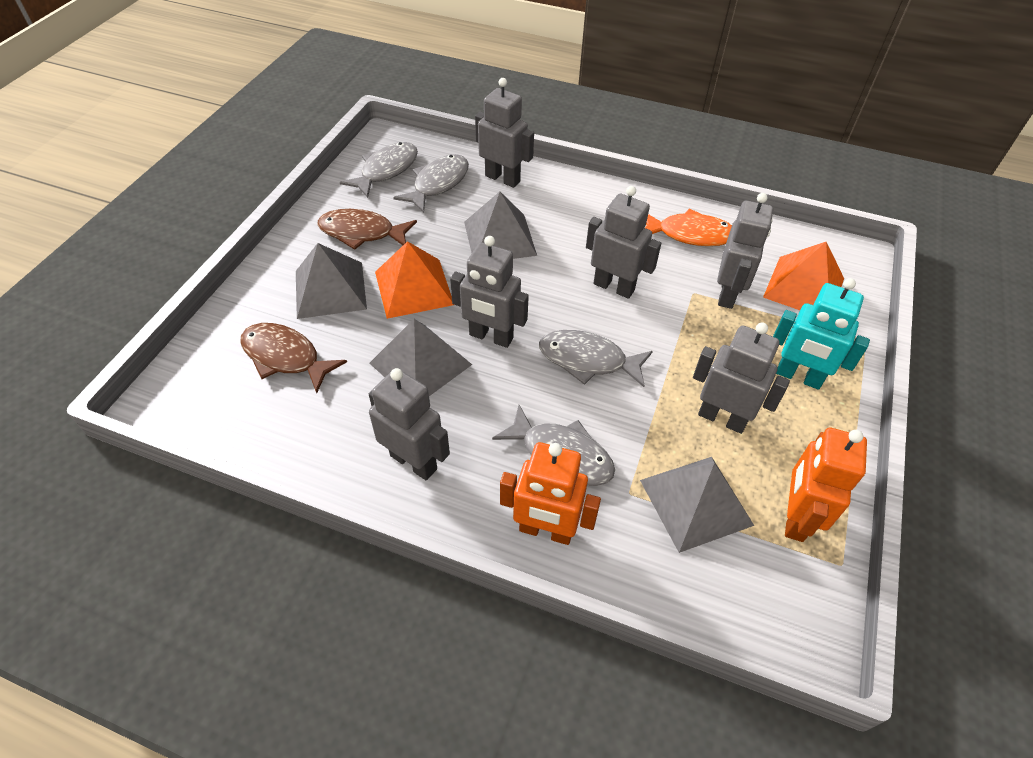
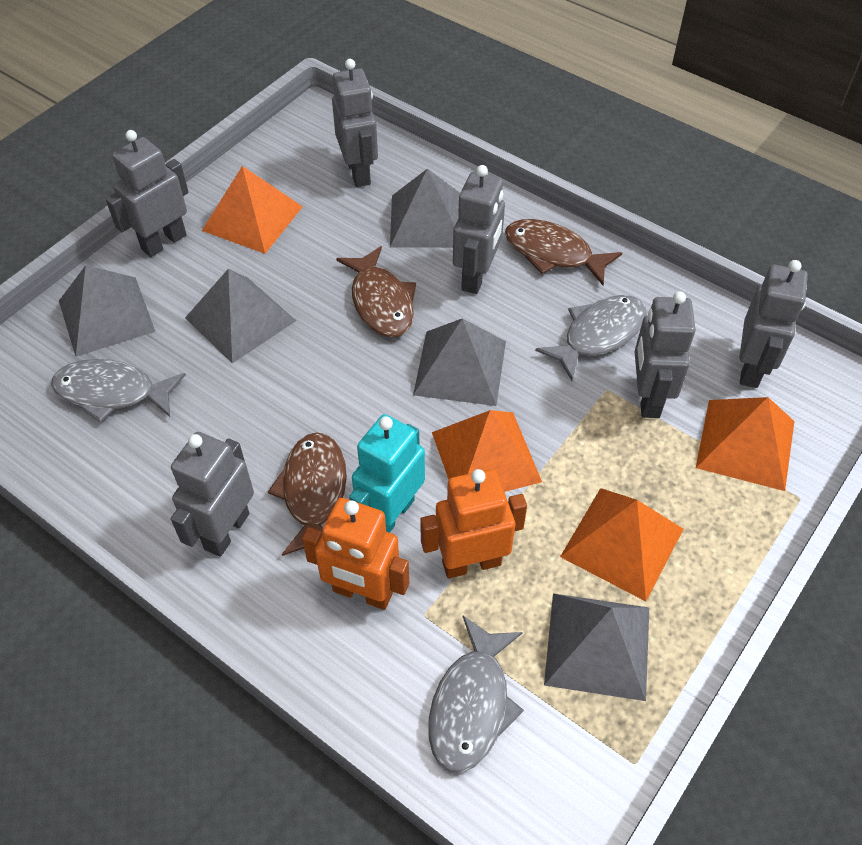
brown fish: [240,323,347,393] [317,209,417,250] = 2 -> [268,432,347,556] [336,246,416,337] [505,219,622,285] = 3
grey fish: [340,142,418,198] [393,154,469,213] [492,405,615,486] [539,330,653,387] = 4 -> [51,359,186,423] [429,616,524,773] [535,295,647,381] = 3
grey pyramid: [296,243,367,319] [369,319,472,396] [464,192,537,259] [640,457,754,553] = 4 -> [59,265,156,357] [185,269,296,363] [390,168,460,248] [413,318,506,406] [544,593,649,701] = 5
orange fish: [645,209,732,246] = 1 -> none = 0
orange pyramid: [375,241,454,319] [763,242,844,310] = 2 -> [202,166,303,254] [432,410,542,492] [560,488,684,601] [696,397,794,491] = 4

